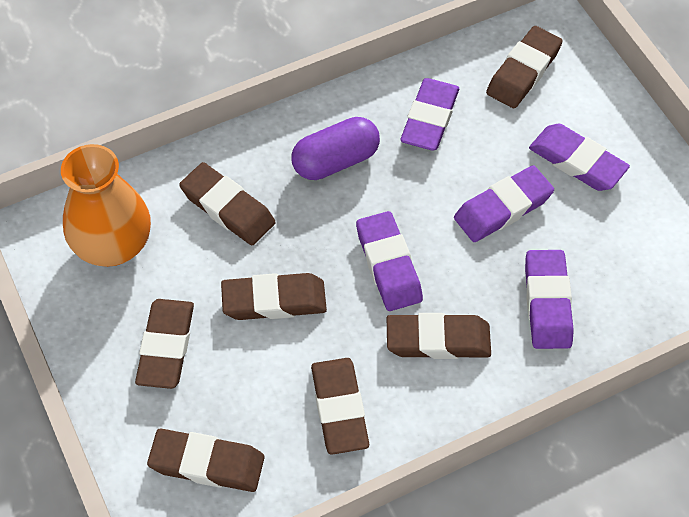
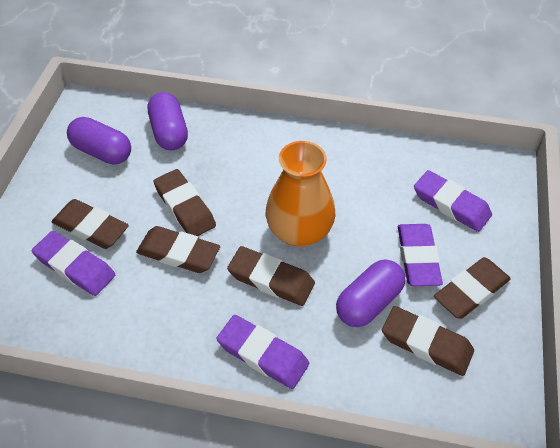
brown eraser: [135,299,194,389] [147,429,264,492] [179,162,275,246] [221,273,327,320] [311,358,369,455] [387,313,491,359] [486,26,562,108] = 7 -> [52,199,129,249] [136,226,220,273] [153,169,216,236] [227,246,315,306] [382,306,474,376] [434,257,511,319] = 6
purple capsule: [292,117,380,180] = 1 -> [67,117,131,164] [148,92,188,150] [336,260,405,327] = 3
purple eraser: [356,211,423,311] [400,78,459,151] [454,165,554,242] [525,250,574,349] [529,124,630,191] = 5 -> [32,231,115,296] [216,315,309,389] [398,224,443,286] [414,170,492,232] = 4

